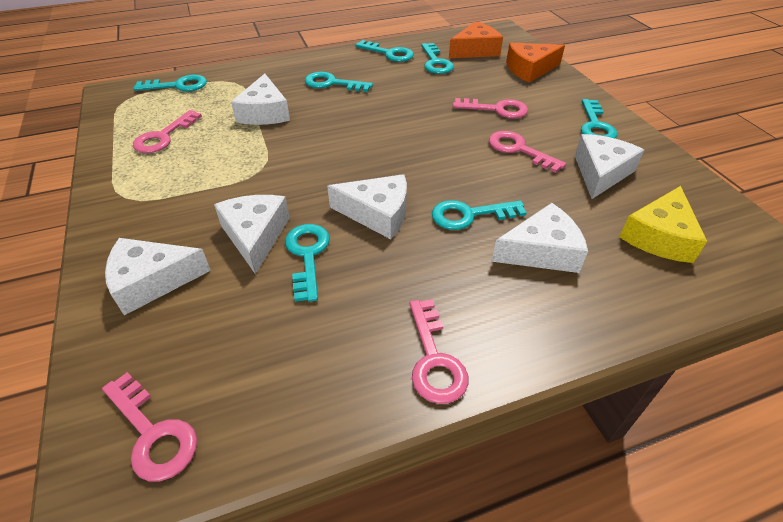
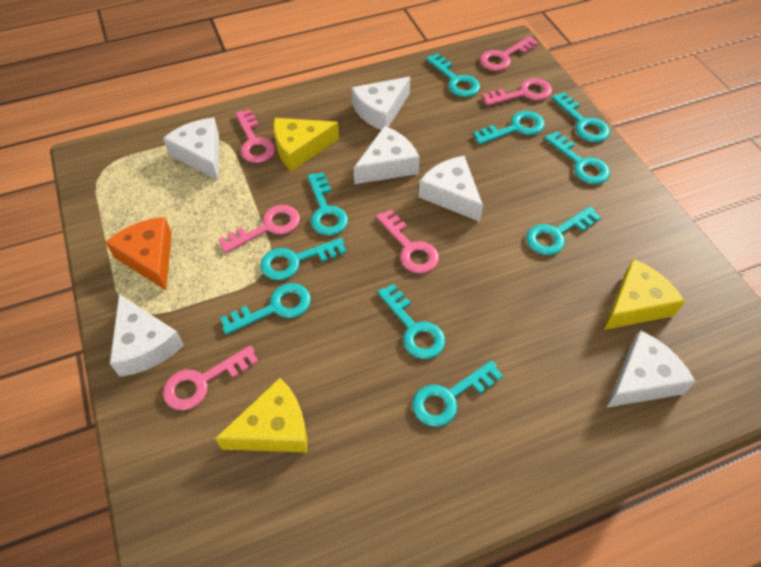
orange cheese: [449,21,503,58] [506,43,565,83] = 2 -> [105,217,172,290] = 1
pink key: [102,372,197,481] [133,110,202,153] [410,299,469,404] [453,98,528,118] [489,131,566,173] = 5 -> [163,345,259,410] [218,205,300,253] [236,109,275,163] [376,209,439,273] [480,36,539,71] [482,78,552,106] = 6
turquoise key: [133,74,207,91] [285,224,330,302] [305,72,373,92] [355,40,414,62] [421,43,454,74] [432,200,527,230] [581,99,617,138] = 7 -> [220,283,311,335] [260,238,347,280] [307,172,348,236] [377,284,445,359] [412,360,503,427] [426,53,480,97] [473,111,545,145] [526,206,601,255] [545,131,610,184] [552,92,610,142] = 10
yellow cheese: [619,186,707,263] = 1 -> [215,378,307,452] [273,118,339,171] [604,259,685,330] = 3

